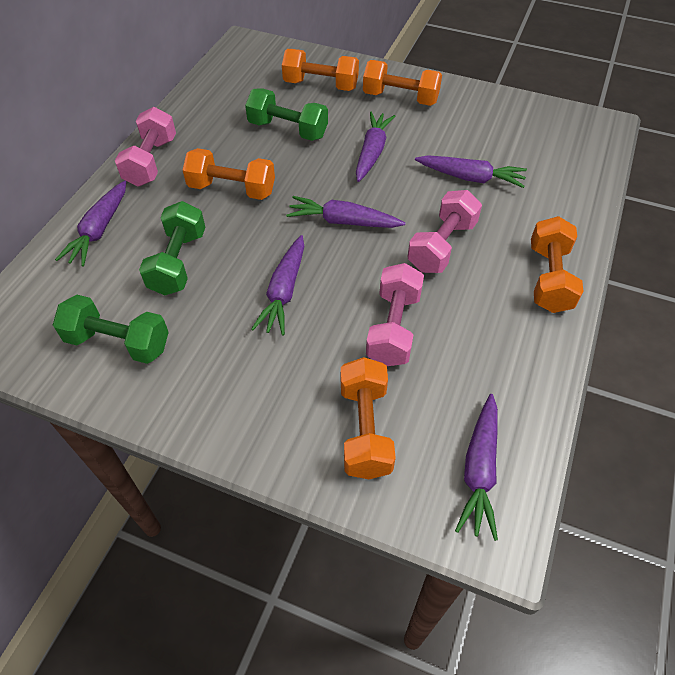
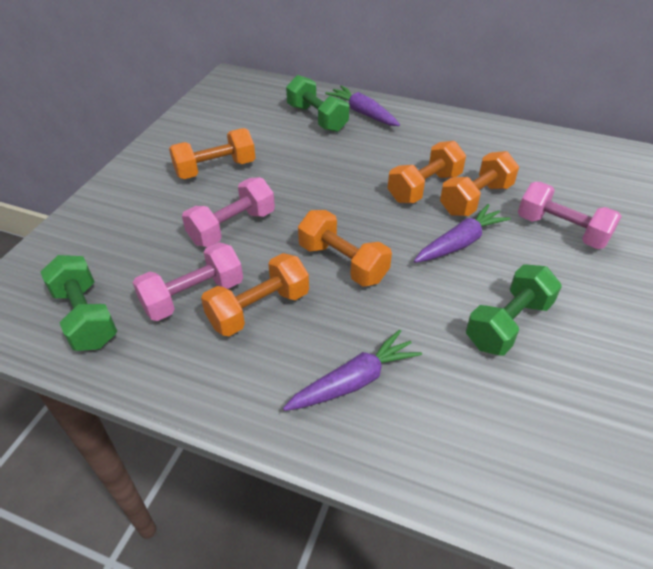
purple carrot: [55,181,126,266] [251,235,304,336] [286,196,405,228] [356,112,395,182] [415,155,527,188] [455,394,498,541] = 6 -> [283,330,422,411] [325,85,400,126] [414,204,511,263] = 3

